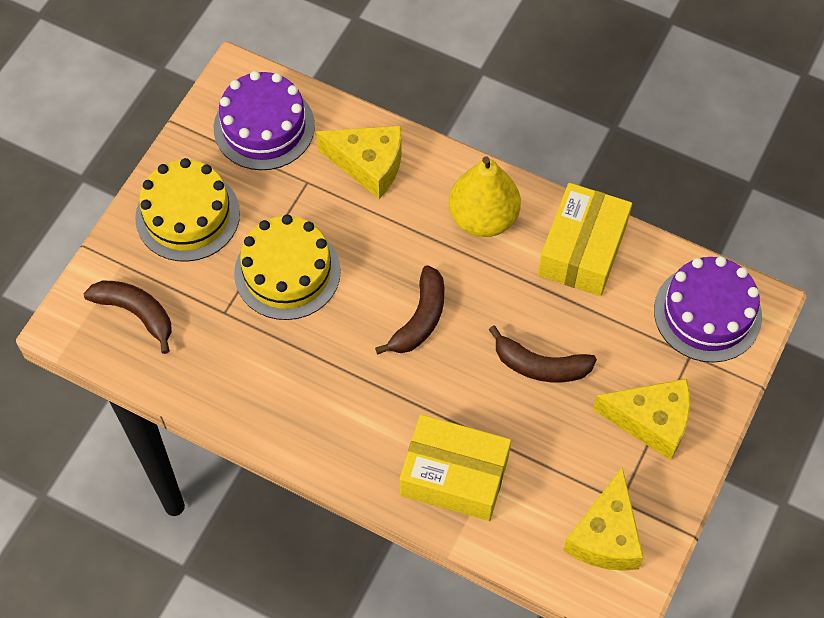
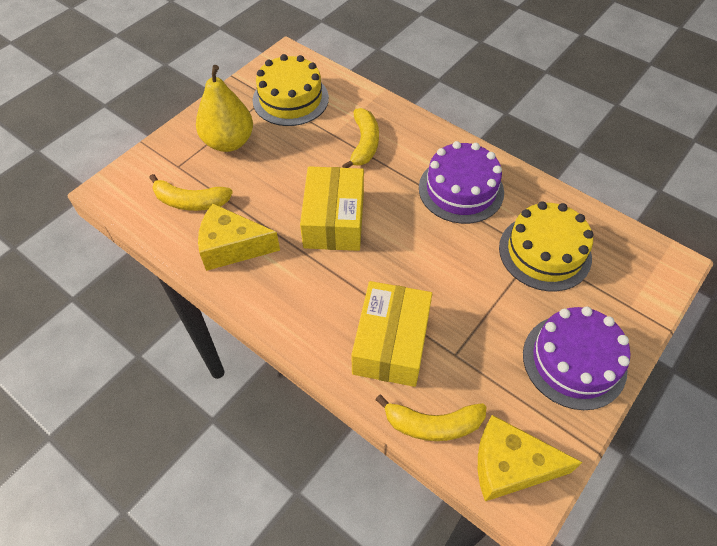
brown banana: [84,281,172,354] [375,265,444,355] [489,325,597,382] = 3 -> none = 0
yellow banana: none = 0 -> [149,174,233,211] [342,108,379,168] [375,395,486,441] = 3
yellow cheese: [316,125,402,199] [563,466,644,571] [593,378,690,460] = 3 -> [198,204,280,271] [478,415,583,501] = 2

